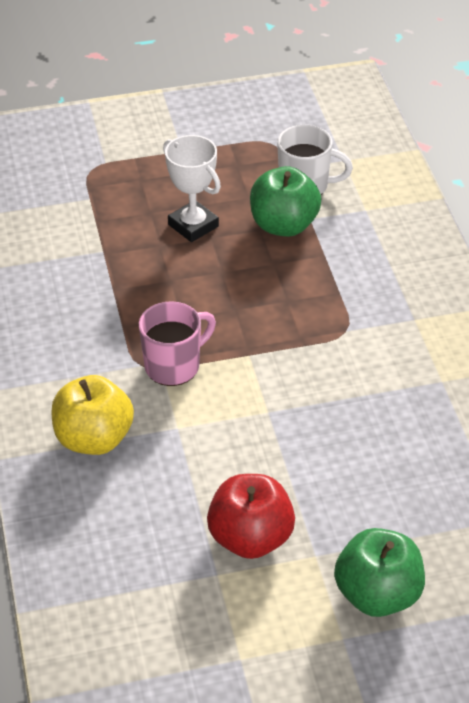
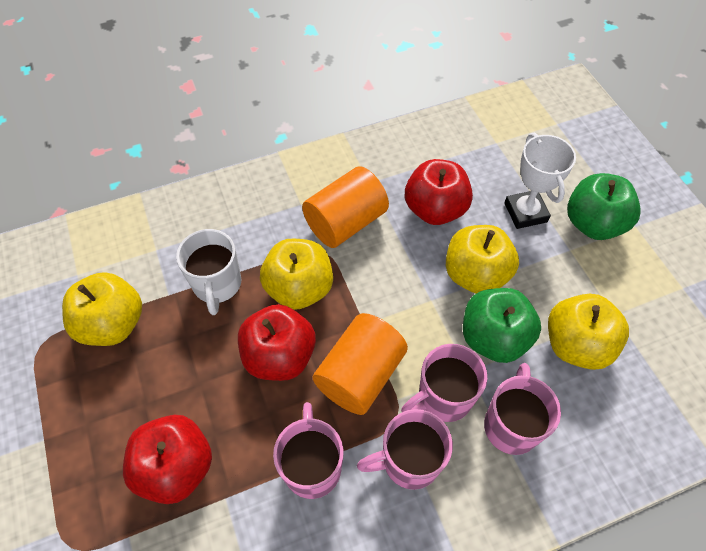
orange cylinder: none = 0 -> [302,166,389,248] [312,313,408,415] = 2
pink mug: [139,301,216,386] = 1 -> [273,402,344,499] [357,409,453,490] [401,344,487,422] [484,363,561,455] = 4
red apple: [207,474,295,559] = 1 -> [123,415,212,504] [238,304,316,381] [405,159,473,225] = 3
yellow apple: [51,375,134,455] = 1 -> [62,272,142,346] [260,239,333,310] [446,225,519,294] [548,294,629,370] = 4

